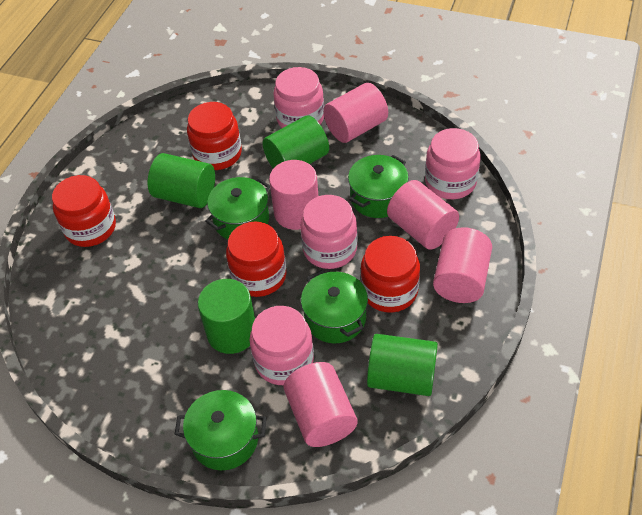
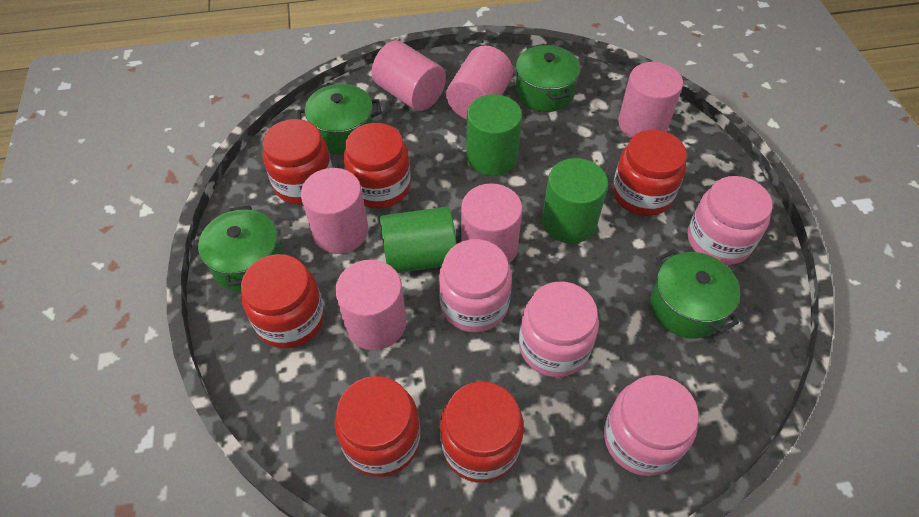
green cylinder: [148,153,215,208] [198,279,255,354] [263,115,329,168] [367,334,438,396] = 4 -> [380,207,457,273] [466,94,522,176] [542,158,608,243] = 3
pink cylinder: [269,160,318,230] [283,362,357,447] [323,83,388,143] [387,180,459,250] [433,227,492,303] = 5 -> [301,168,368,254] [335,260,406,350] [372,40,446,111] [446,45,513,119] [461,183,523,264] [618,62,683,138] = 6
red jar: [52,175,116,247] [187,102,242,170] [226,222,287,297] [361,236,420,313] = 4 -> [241,254,325,348] [263,119,333,205] [334,376,421,477] [344,123,411,209] [440,381,524,483] [612,130,687,216] = 6

